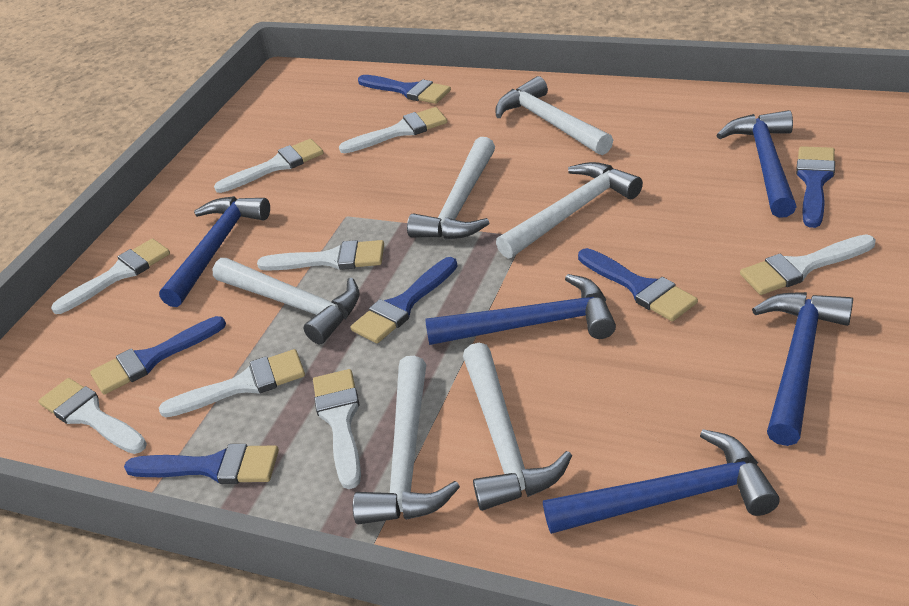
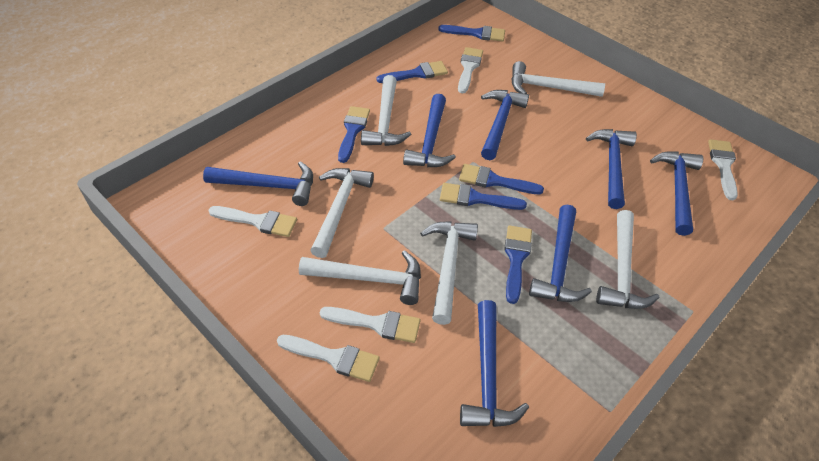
blue hammer: [159,196,270,307] [425,274,616,345] [543,429,780,534] [716,110,797,218] [752,292,853,446] = 5 -> [203,161,313,206] [403,94,456,167] [460,300,529,427] [481,90,529,160] [529,205,592,302] [586,129,637,209] [650,152,703,236] = 7
white brush: [38,378,147,454] [51,239,170,314] [159,349,305,417] [214,139,323,193] [257,240,384,271] [313,369,361,489] [339,107,447,153] [740,234,876,295] = 8 -> [208,206,297,237] [277,335,379,382] [320,307,421,343] [458,47,483,93] [708,139,738,200] = 5

